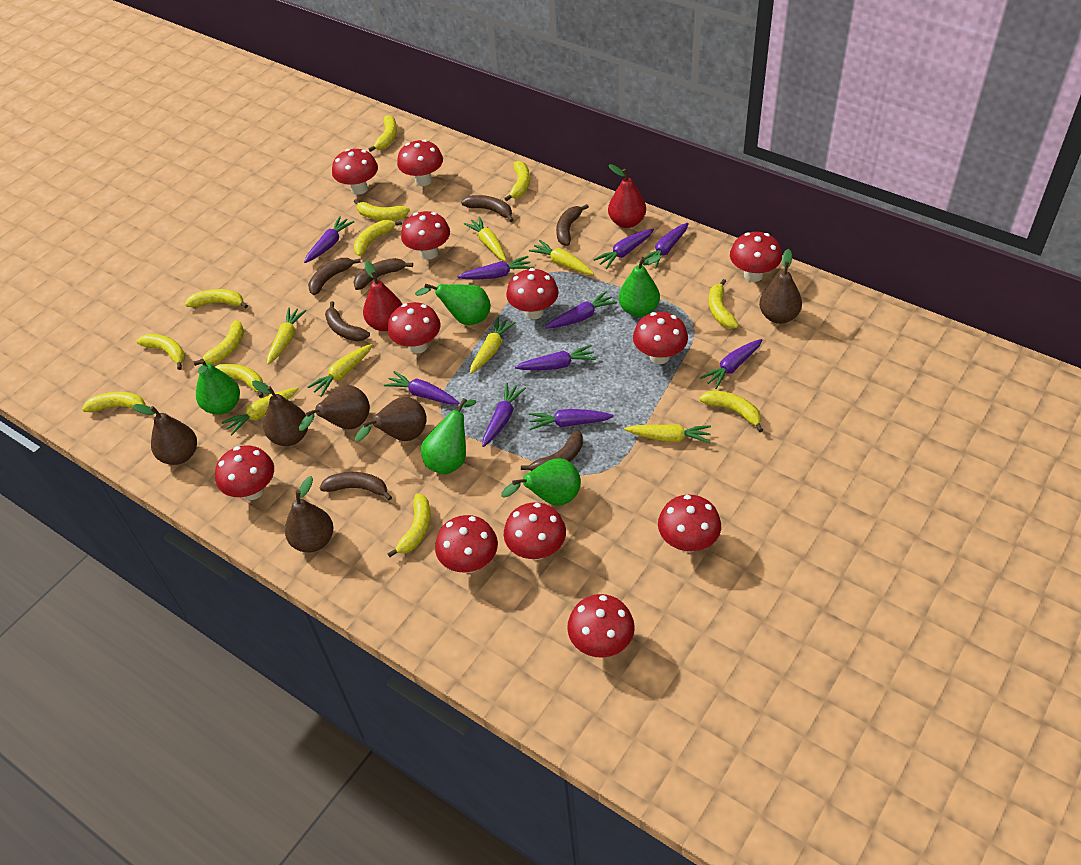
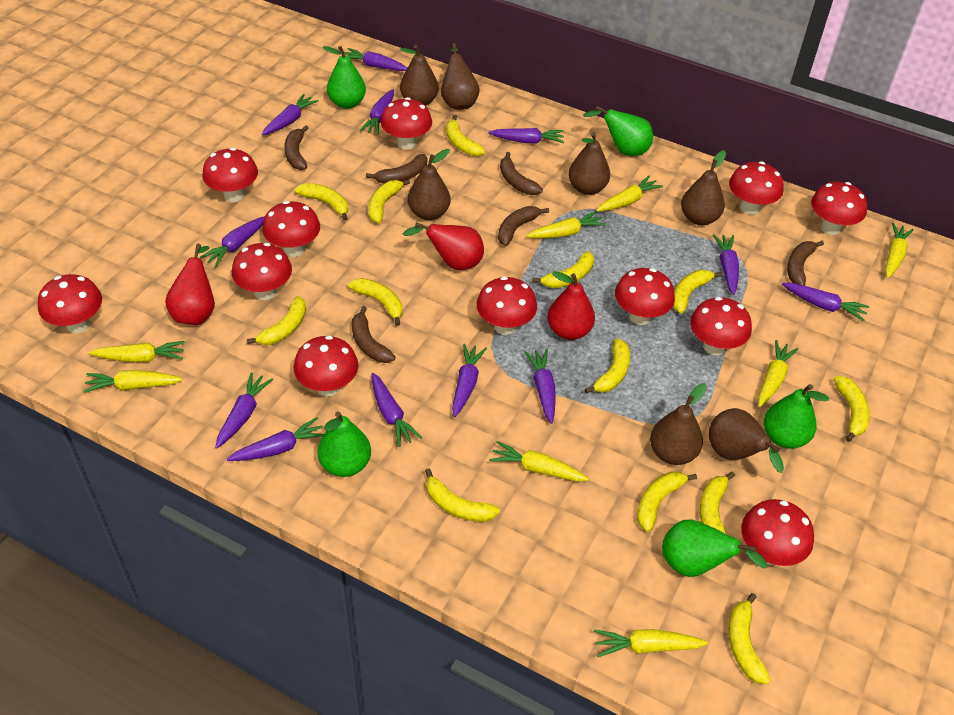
brown banana: [308,258,361,295] [320,472,392,501] [325,301,370,341] [353,258,413,290] [461,195,513,222] [521,430,583,471] [556,204,589,246] = 7 -> [284,125,309,170] [352,306,396,363] [366,154,427,183] [498,206,549,246] [500,152,543,195] [787,241,824,286] = 6
brown pear: [133,404,197,465] [252,380,308,446] [285,476,333,552] [299,385,370,431] [355,397,427,441] [759,249,802,324] = 6 -> [400,45,439,106] [407,149,451,220] [441,43,480,110] [568,132,610,195] [650,383,707,465] [681,150,726,225] [709,408,784,473] = 7
purple carrot: [304,216,354,263] [384,371,459,405] [457,256,533,279] [482,383,526,447] [515,345,596,370] [529,409,614,430] [545,291,617,328] [593,229,654,269] [645,223,689,269] [700,339,762,389] = 10 -> [200,216,265,267] [215,372,273,448] [227,417,324,461] [262,94,318,135] [344,48,407,71] [359,89,394,135] [371,373,422,447] [452,344,487,417] [488,128,564,144] [524,349,556,424] [713,234,739,295] [782,283,869,321] = 12
red pear: [363,260,402,331] [608,164,646,228] = 2 -> [165,244,215,325] [403,223,484,270] [547,271,595,340] = 3
yellow banana: [82,392,145,412] [137,334,185,370] [185,289,248,308] [194,320,244,366] [215,364,263,398] [354,199,410,220] [354,220,402,256] [369,115,397,152] [387,494,431,557] [504,161,530,201] [699,390,763,432] [708,279,739,329] = 12 -> [247,296,306,345] [295,183,348,221] [348,278,403,326] [368,179,410,223] [425,468,500,522] [446,115,485,156] [532,251,594,288] [585,339,630,394] [637,472,697,532] [673,270,722,313] [700,471,735,534] [729,593,770,684] [834,376,870,442] = 13
yellow carrot: [221,387,299,435] [267,307,307,365] [308,344,372,397] [464,216,506,261] [470,317,516,374] [529,240,594,275] [624,424,711,443] = 7 -> [83,370,183,393] [88,341,185,363] [489,441,589,481] [526,211,606,238] [594,629,708,657] [596,175,663,211] [758,340,798,407] [885,223,914,278] = 8

